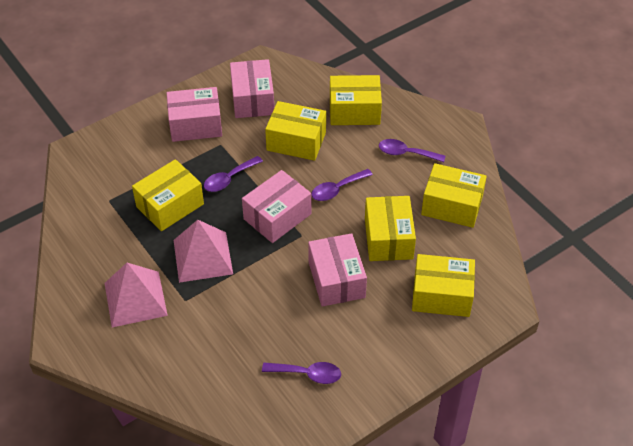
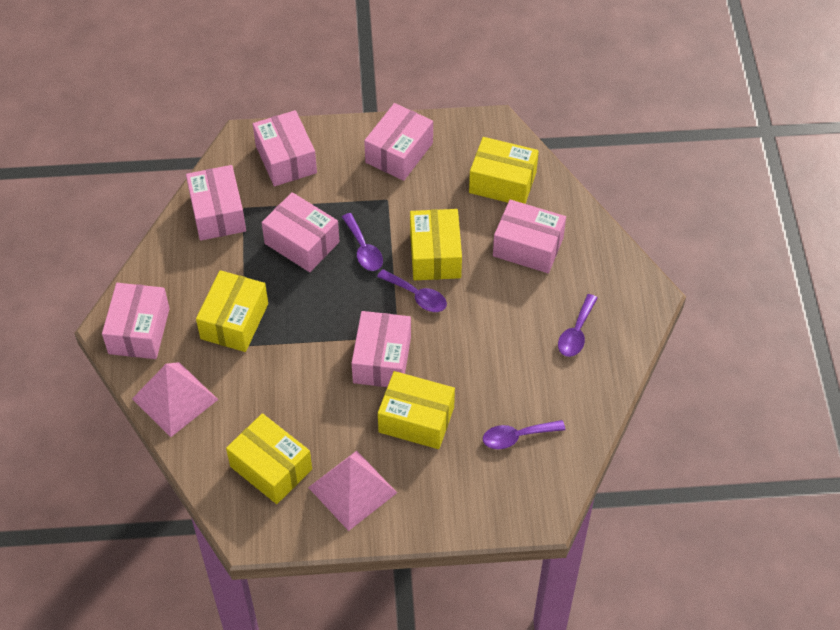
pink box: [167,87,222,142] [230,59,274,118] [242,170,311,243] [308,233,367,307] = 4 -> [102,283,170,359] [186,165,246,241] [253,110,317,186] [262,192,340,272] [352,311,411,387] [364,103,433,181] [493,200,566,273] = 7
yellow box: [132,159,204,231] [265,101,326,161] [330,75,382,125] [365,196,416,261] [412,254,475,317] [421,163,487,228] = 6 -> [196,270,268,352] [226,413,312,504] [378,371,455,449] [410,209,462,280] [469,137,539,204] = 5

